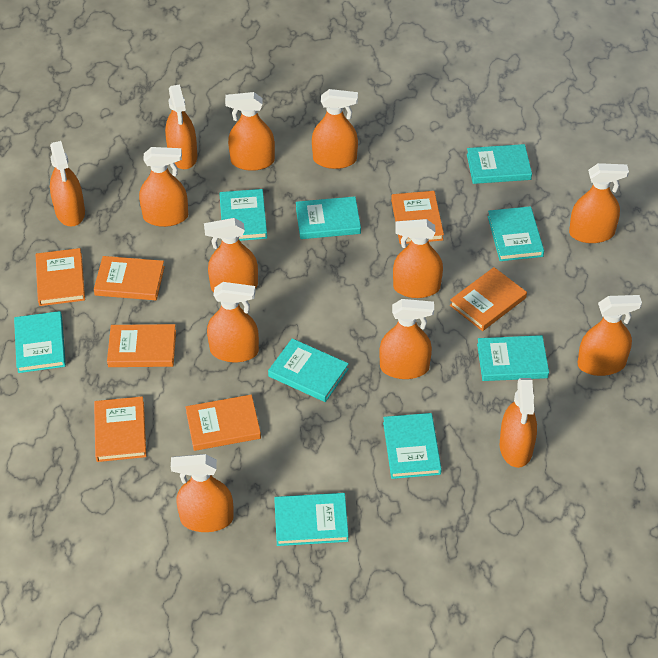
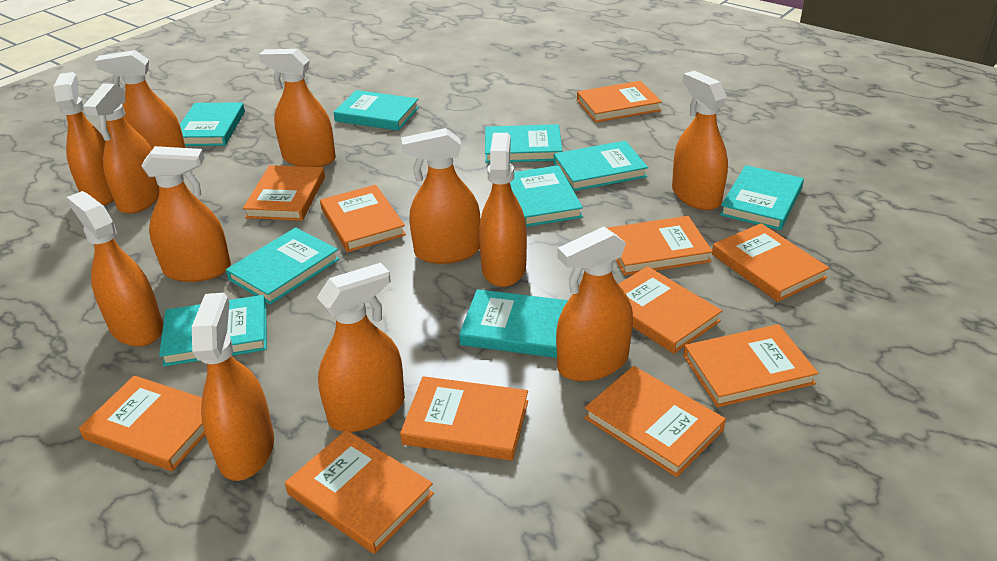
orange book: [36,248,85,306] [94,256,165,300] [94,396,146,462] [107,324,176,367] [186,394,261,451] [391,191,444,244] [450,267,527,331] = 7 -> [79,376,205,471] [243,165,325,221] [285,430,434,554] [320,185,406,252] [400,376,528,461] [577,81,662,123] [584,366,726,477] [607,216,713,276] [618,266,722,354] [683,324,818,407] [712,223,829,302] = 11
orange spray bottle: [50,141,85,226] [139,147,188,227] [165,85,197,169] [171,454,234,532] [204,218,258,292] [207,282,259,362] [225,92,275,171] [312,89,358,169] [379,299,434,379] [393,219,443,298] [500,378,537,468] [569,163,629,243] [578,295,642,376] = 13 -> [54,72,114,206] [67,191,163,346] [83,83,159,214] [95,50,186,149] [141,146,231,282] [192,293,274,481] [259,49,336,167] [317,263,405,432] [401,128,480,264] [479,133,527,287] [556,227,633,381] [672,71,728,210] = 12

